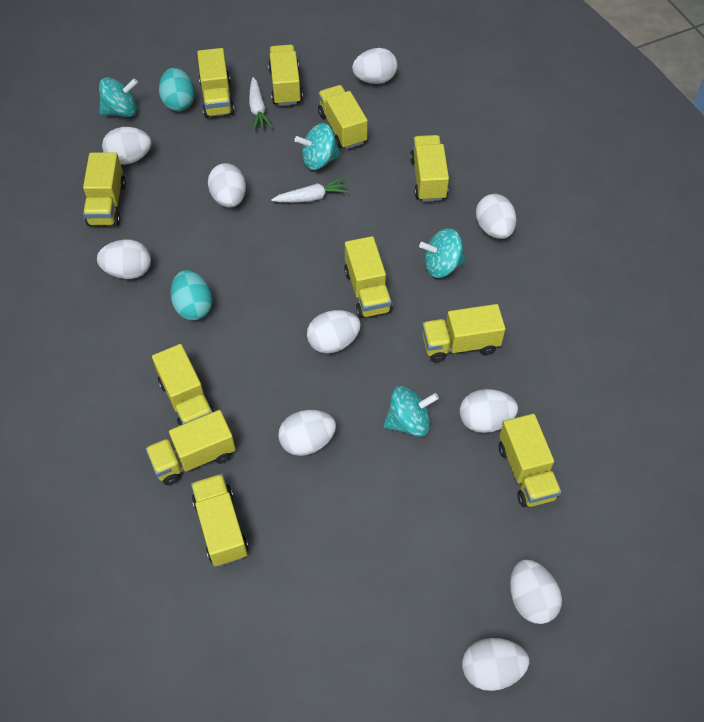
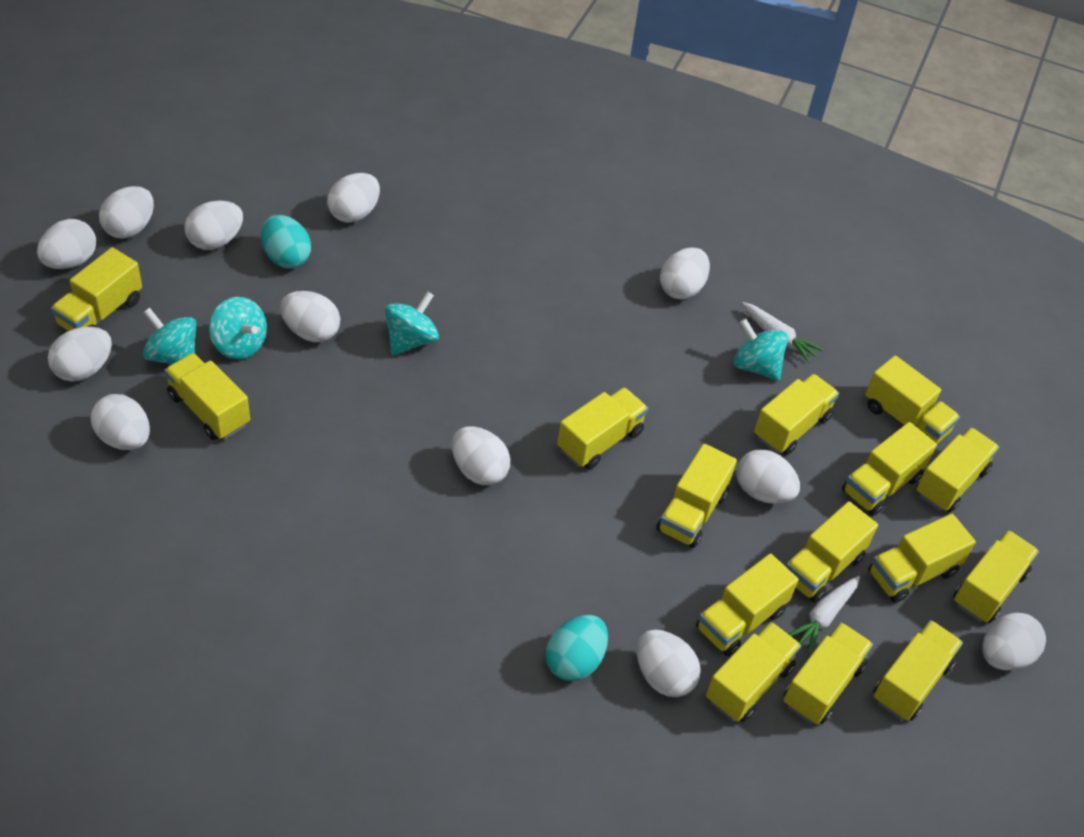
white egg: [97,239,151,279] [102,127,152,165] [208,163,246,207] [278,410,336,456] [307,310,361,354] [352,48,398,84] [460,389,518,433] [462,638,529,691] [476,194,516,239] [510,559,562,624] = 10 -> [37,219,96,269] [48,327,112,382] [91,394,150,450] [99,186,154,239] [184,201,243,250] [280,291,340,342] [327,173,380,223] [452,427,511,485] [636,630,701,697] [660,247,710,299] [736,450,800,504] [982,613,1046,671] = 12
yellow truck: [83,152,126,226] [146,410,236,485] [152,344,215,426] [191,474,249,566] [197,48,235,118] [268,44,303,106] [318,85,368,149] [344,236,393,318] [410,135,449,202] [422,304,506,362] [499,414,561,507] = 11 -> [51,247,142,331] [164,353,250,440] [557,387,648,470] [656,443,737,548] [696,553,799,656] [706,622,801,722] [754,374,839,455] [783,622,873,724] [785,501,878,603] [842,422,937,516] [865,355,960,444] [868,514,976,603] [873,620,963,721] [916,427,999,512] [953,530,1039,623] = 15

